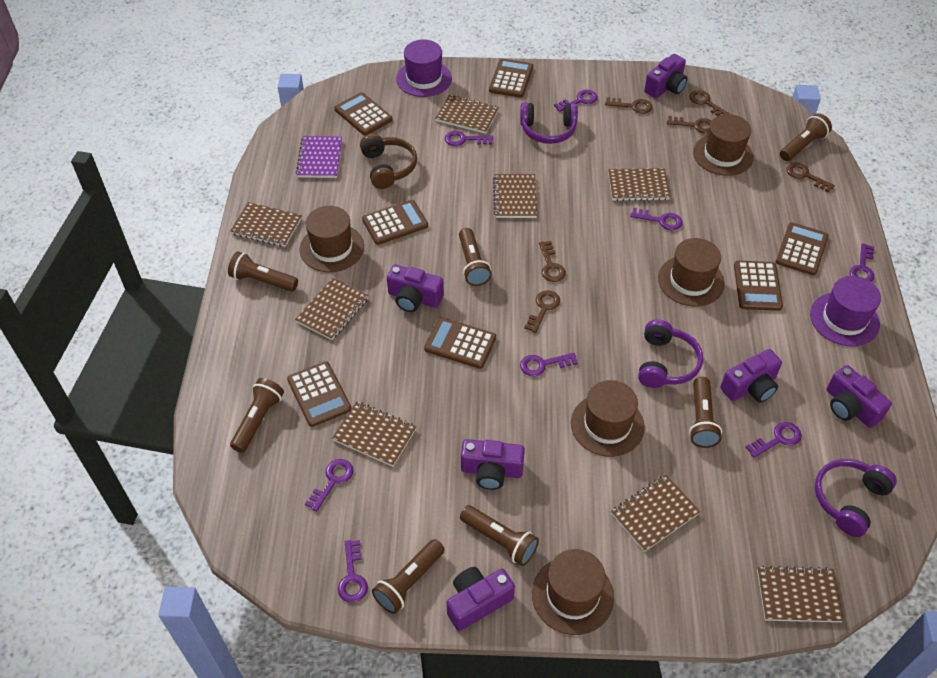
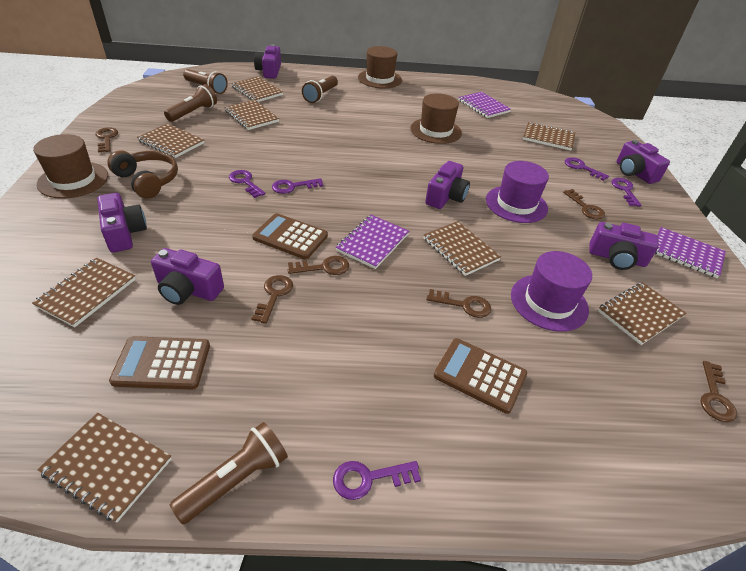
brown calculator: [287,361,351,427] [334,92,392,136] [362,200,428,245] [424,317,496,369] [489,58,533,98] [734,261,783,311] [776,222,829,275] = 7 -> [109,336,210,390] [252,213,328,259] [434,338,527,414] = 3
brown flashlight: [228,251,298,292] [230,378,284,453] [372,539,445,614] [459,228,492,286] [460,505,539,566] [689,377,722,448] [780,113,832,161] = 7 -> [164,84,217,122] [170,422,288,525] [183,69,228,94] [302,76,338,103] = 4
brown hat: [300,206,364,272] [532,549,614,635] [571,380,645,457] [658,238,725,307] [693,114,754,176] = 5 -> [33,134,108,199] [358,46,402,89] [410,93,462,144] = 3
purple headphones: [520,103,578,144] [638,319,703,388] [815,459,897,537] = 3 -> none = 0
purple key: [305,459,354,512] [338,540,368,603] [445,131,493,146] [520,353,578,376] [554,90,598,112] [630,208,683,230] [745,422,802,458] [850,243,874,282] = 8 -> [229,170,265,198] [272,178,323,194] [333,461,421,500] [565,157,609,181] [611,178,641,206] = 5
purple notebook: [296,136,342,178] = 1 -> [335,215,409,269] [459,92,511,118] [655,227,726,278] = 3

